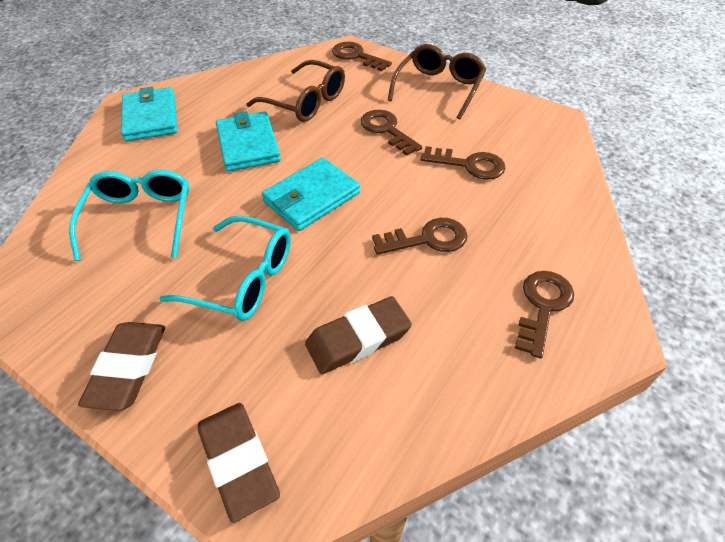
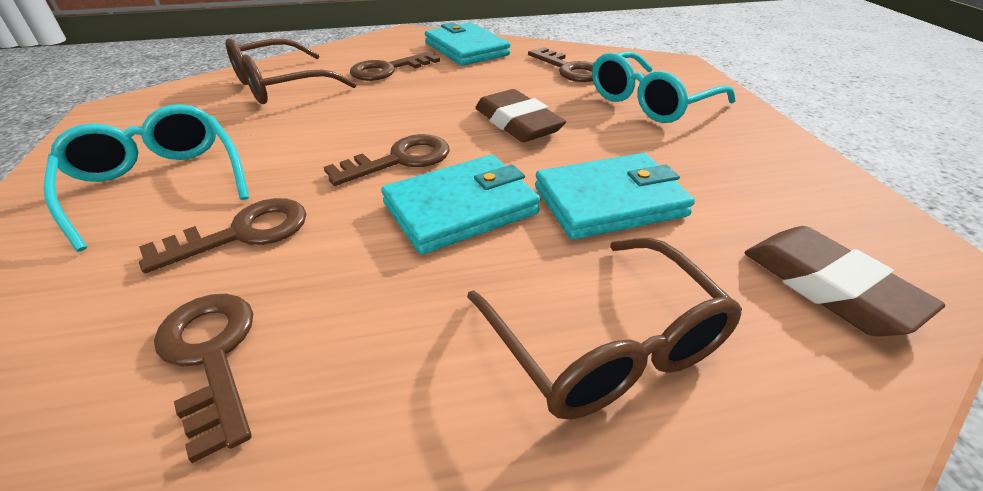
brown eraser: [78,322,165,411] [198,403,280,523] [305,296,412,374] = 3 -> [475,89,566,142] [744,226,945,337] = 2

